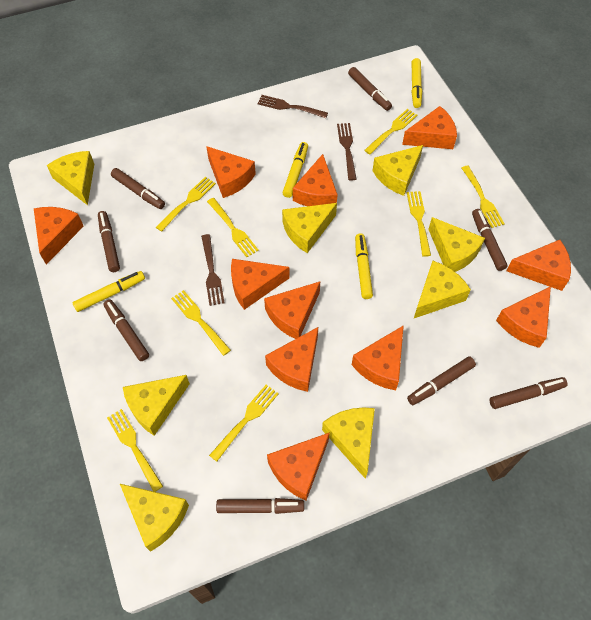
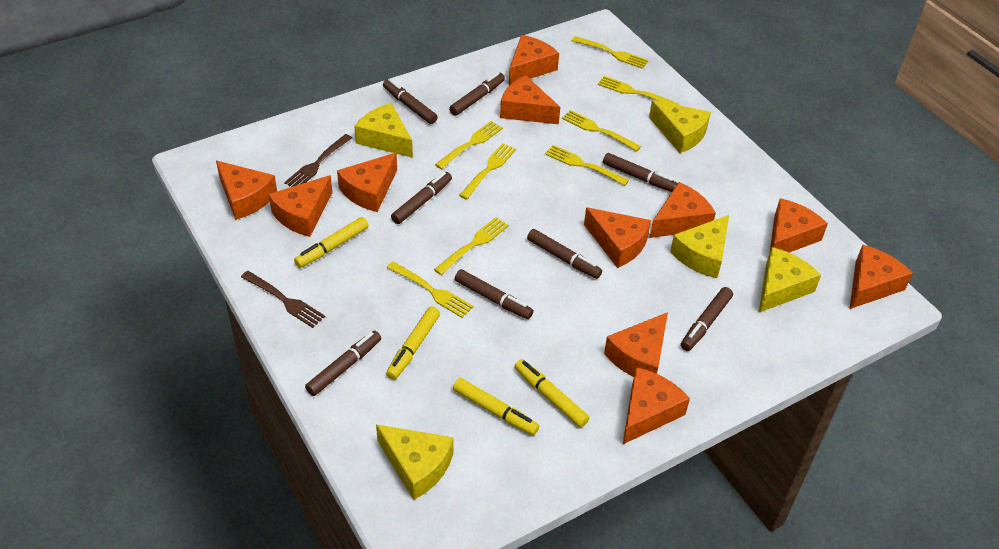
brown fork: [201,234,224,306] [257,95,328,118] [337,123,357,181] = 3 -> [241,271,325,328] [284,134,352,187] = 2
yellow cheese: [47,151,94,205] [120,484,189,552] [123,375,190,436] [282,203,337,253] [322,407,375,479] [372,145,423,196] [414,261,471,318] [428,217,485,272] = 8 -> [354,103,413,158] [376,424,454,500] [649,100,711,153] [670,215,729,278] [759,247,821,312] = 5

